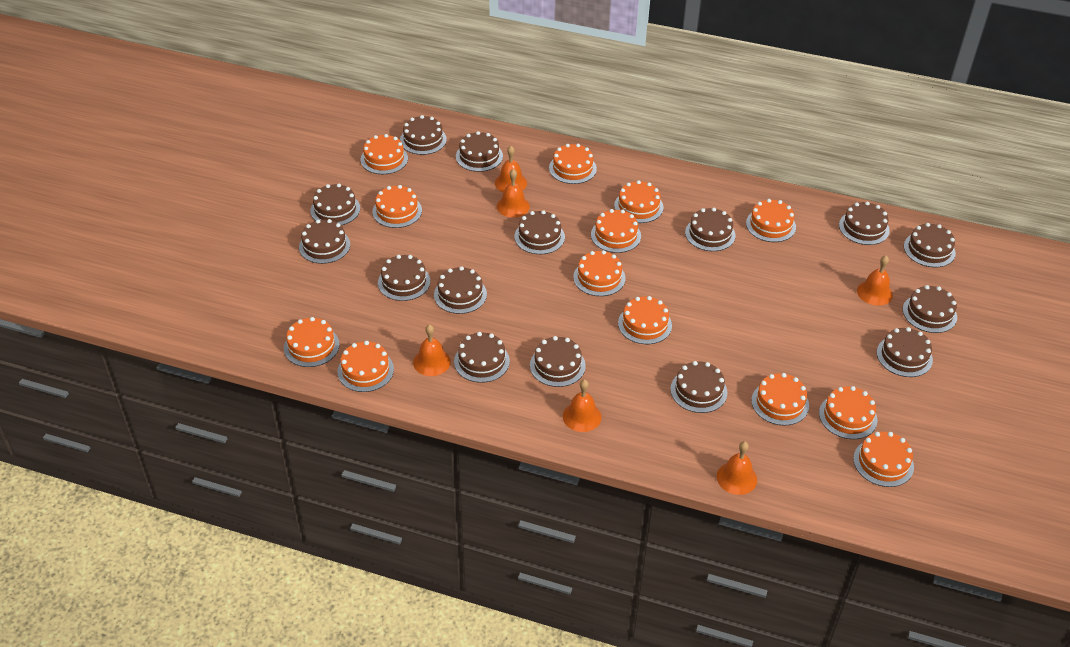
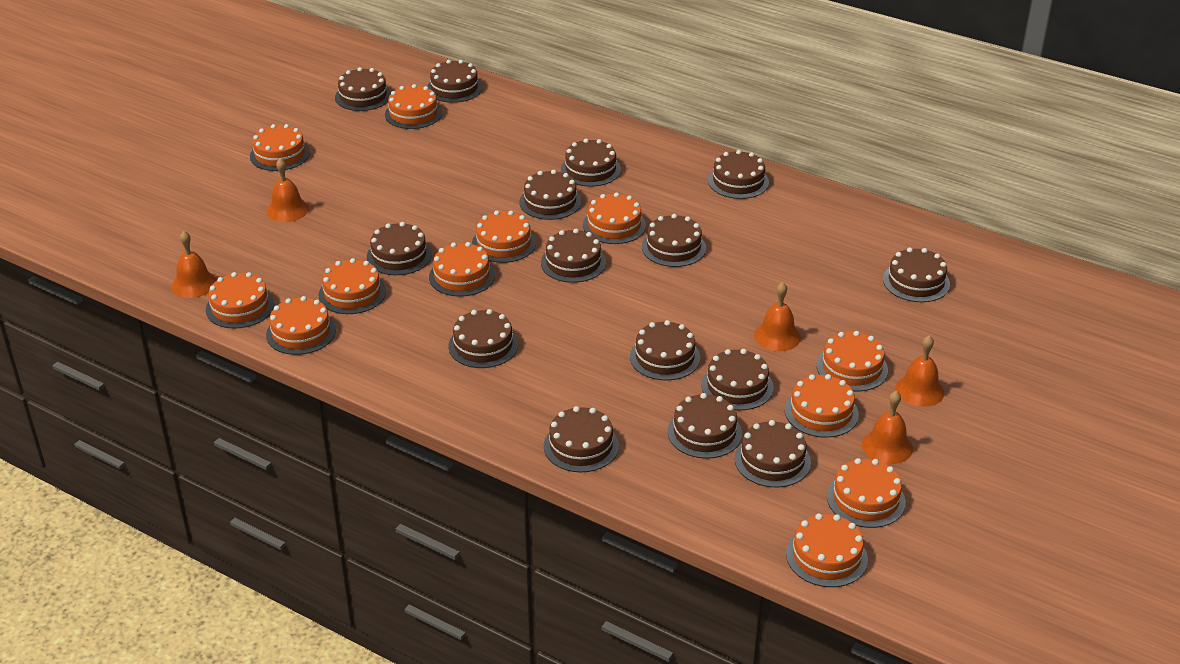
orange bell: [413,324,451,376] [495,146,527,192] [497,169,530,218] [563,379,602,432] [717,441,757,495] [857,256,893,306] = 6 -> [172,231,217,298] [266,158,309,222] [754,282,801,351] [862,391,913,464] [895,335,944,407] = 5
orange cake: [284,317,340,367] [337,341,394,392] [361,134,408,174] [372,185,422,228] [549,144,597,184] [573,250,625,296] [591,209,641,253] [614,180,663,223] [618,296,672,344] [746,199,796,242] [751,373,809,426] [819,386,877,439] [853,432,914,487] = 13 -> [206,272,275,329] [250,124,310,171] [266,296,336,355] [319,258,386,314] [385,84,442,129] [429,242,495,297] [472,211,536,263] [583,192,646,244] [785,374,859,438] [786,514,868,587] [816,331,888,392] [827,458,906,528] = 12

